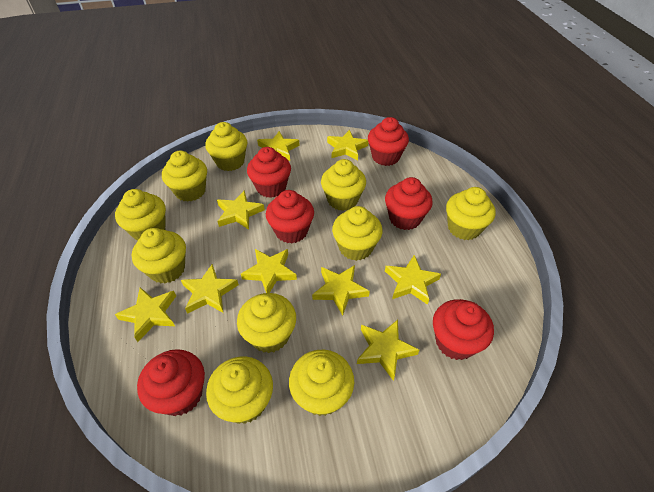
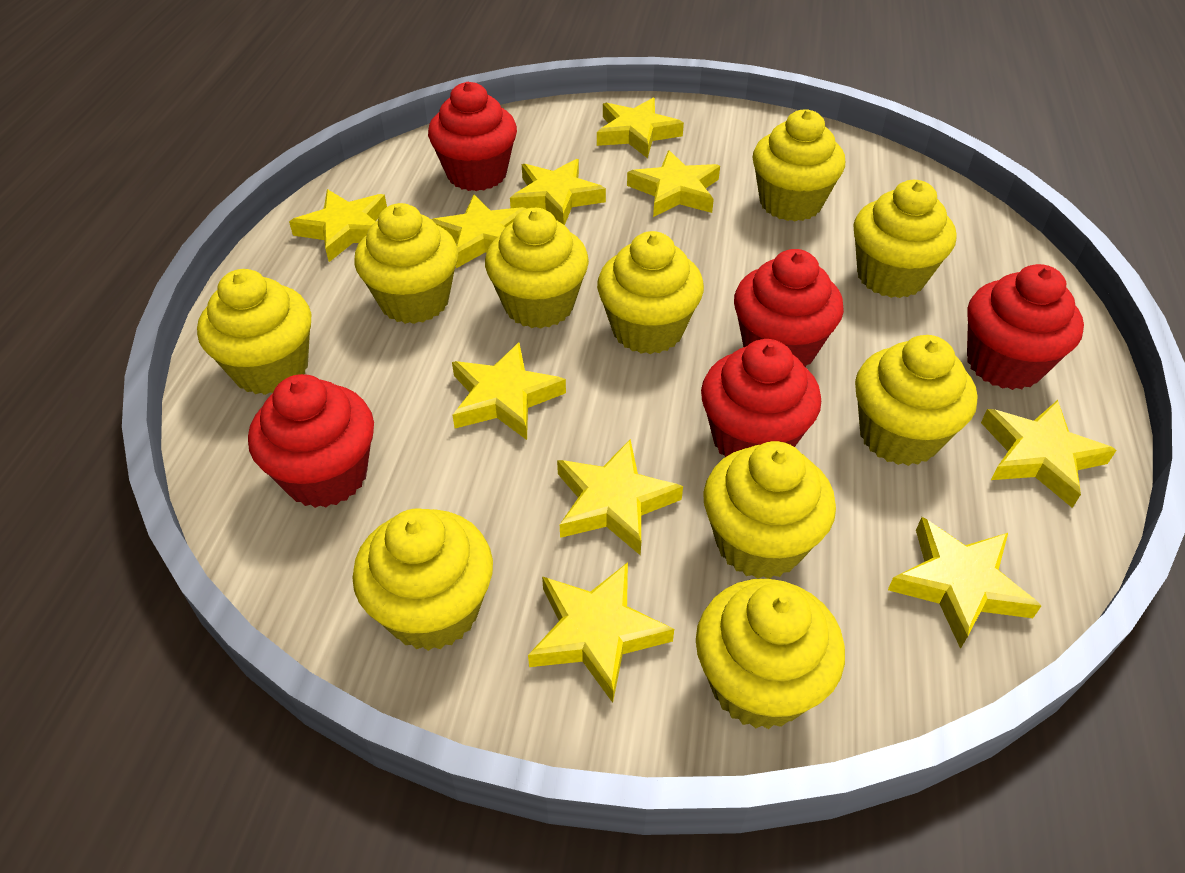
red cupcake: [137,349,205,416] [247,147,291,198] [266,190,314,243] [368,117,409,166] [385,177,433,230] [433,299,494,360] = 6 -> [248,374,374,508] [428,82,517,191] [701,339,821,457] [734,249,844,367] [967,264,1084,390] = 5
yellow star: [115,287,176,342] [181,264,239,314] [217,190,265,230] [241,249,297,293] [257,131,300,161] [312,265,370,315] [327,130,369,161] [357,320,419,381] [385,255,441,305] = 9 -> [289,189,387,262] [431,195,527,268] [452,342,566,440] [510,159,606,225] [528,562,674,703] [557,439,683,556] [597,98,684,158] [627,150,720,217] [888,517,1041,649] [981,400,1116,508] = 10

